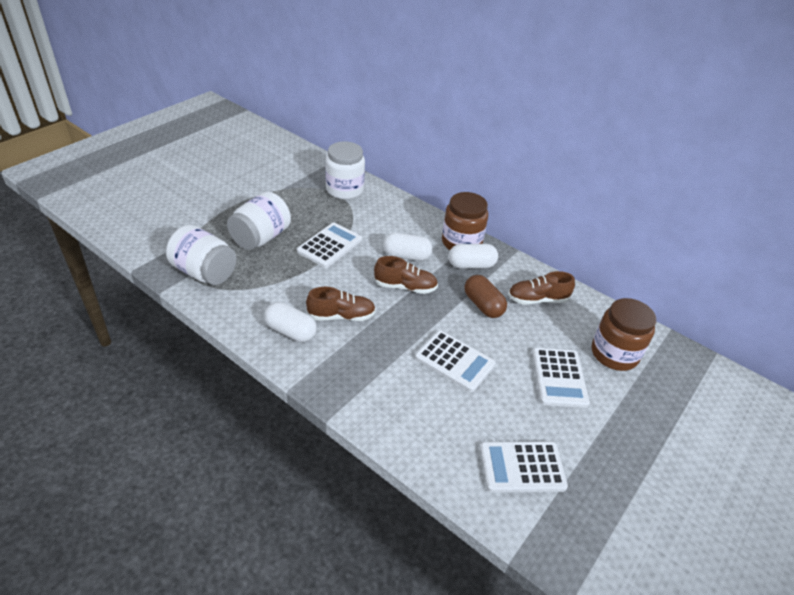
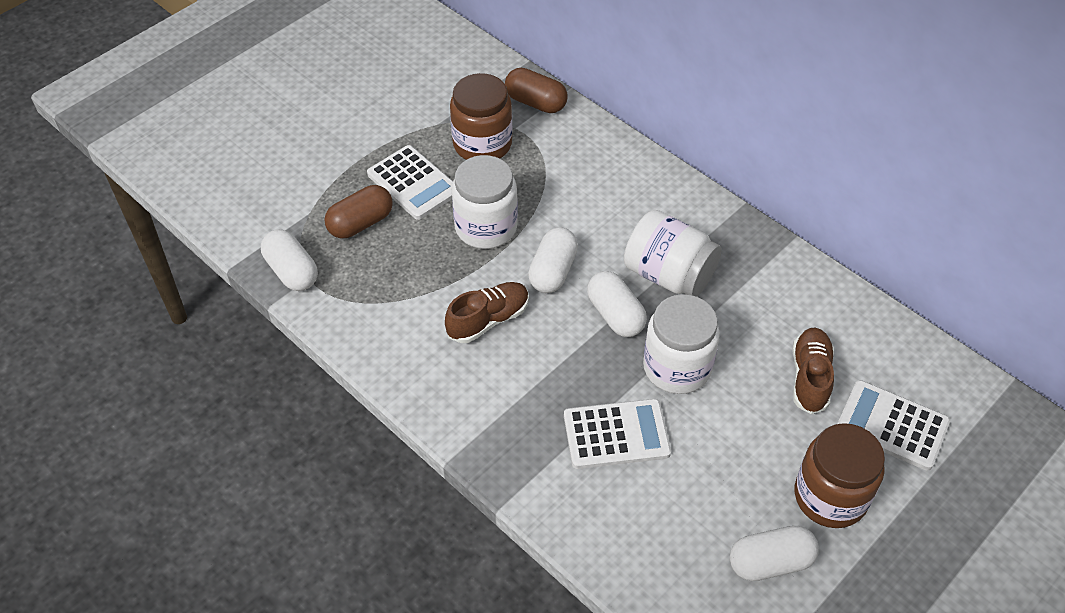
brown capsule: [465,275,507,318] = 1 -> [324,185,393,238] [505,68,568,113] = 2
brown shoe: [306,287,376,321] [374,256,438,294] [508,271,575,305] = 3 -> [445,282,529,343] [792,328,834,414] = 2
white calculator: [297,223,362,268] [415,331,495,392] [480,442,568,493] [532,348,590,408] = 4 -> [367,145,453,220] [564,399,671,469] [837,380,950,470] = 3
white capsule: [264,302,317,342] [383,233,432,261] [449,244,498,269] = 3 -> [261,229,318,291] [528,227,578,293] [587,271,647,337] [730,526,819,581] = 4

